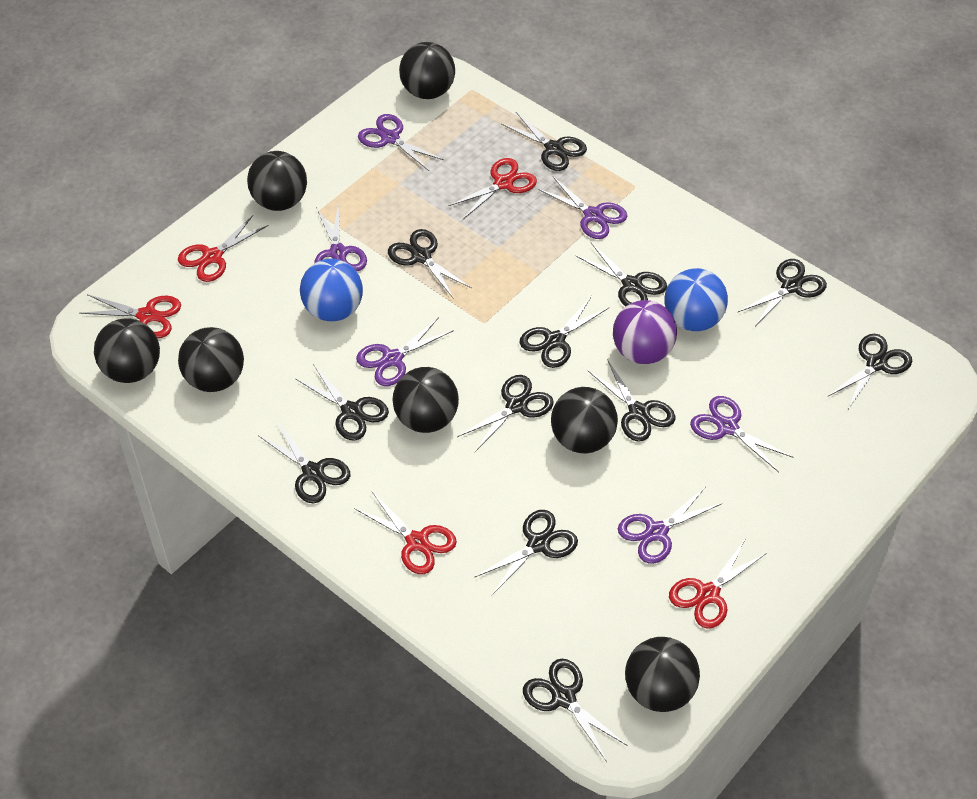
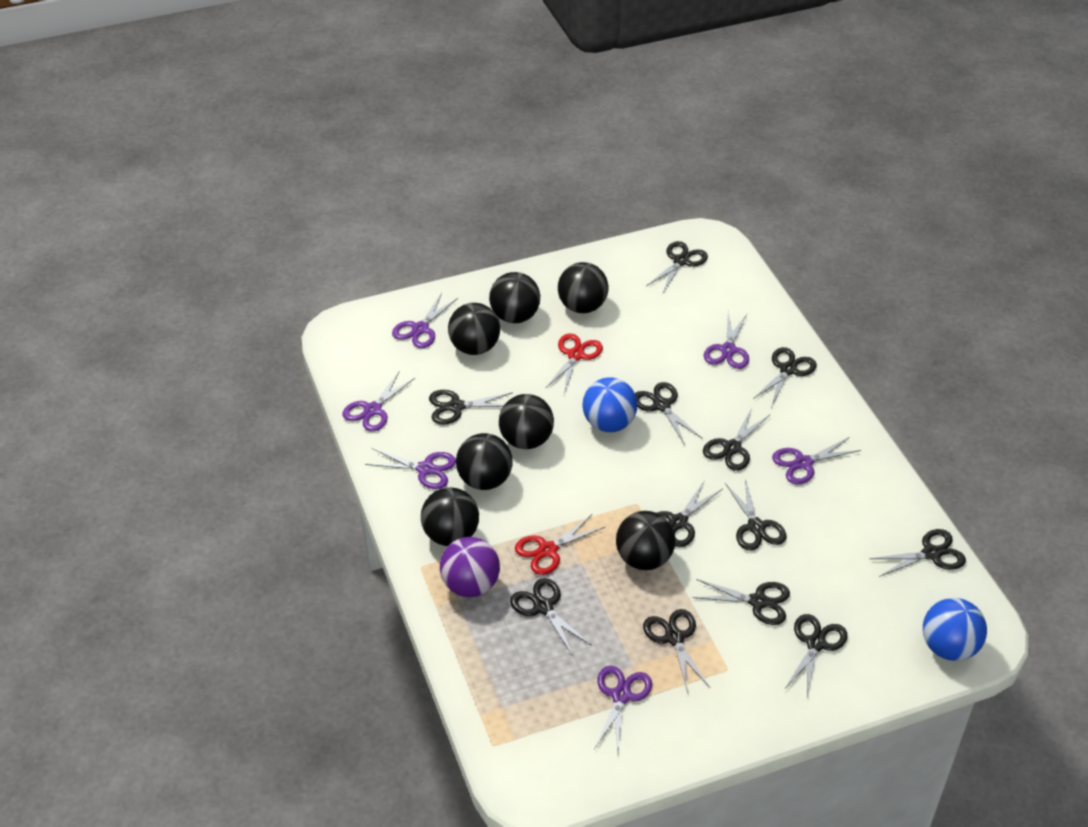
red scissors: [79,294,181,338] [178,215,268,282] [354,492,457,574] [448,158,537,219] [669,538,765,629] = 5 -> [515,514,605,575] [545,333,603,394] = 2

